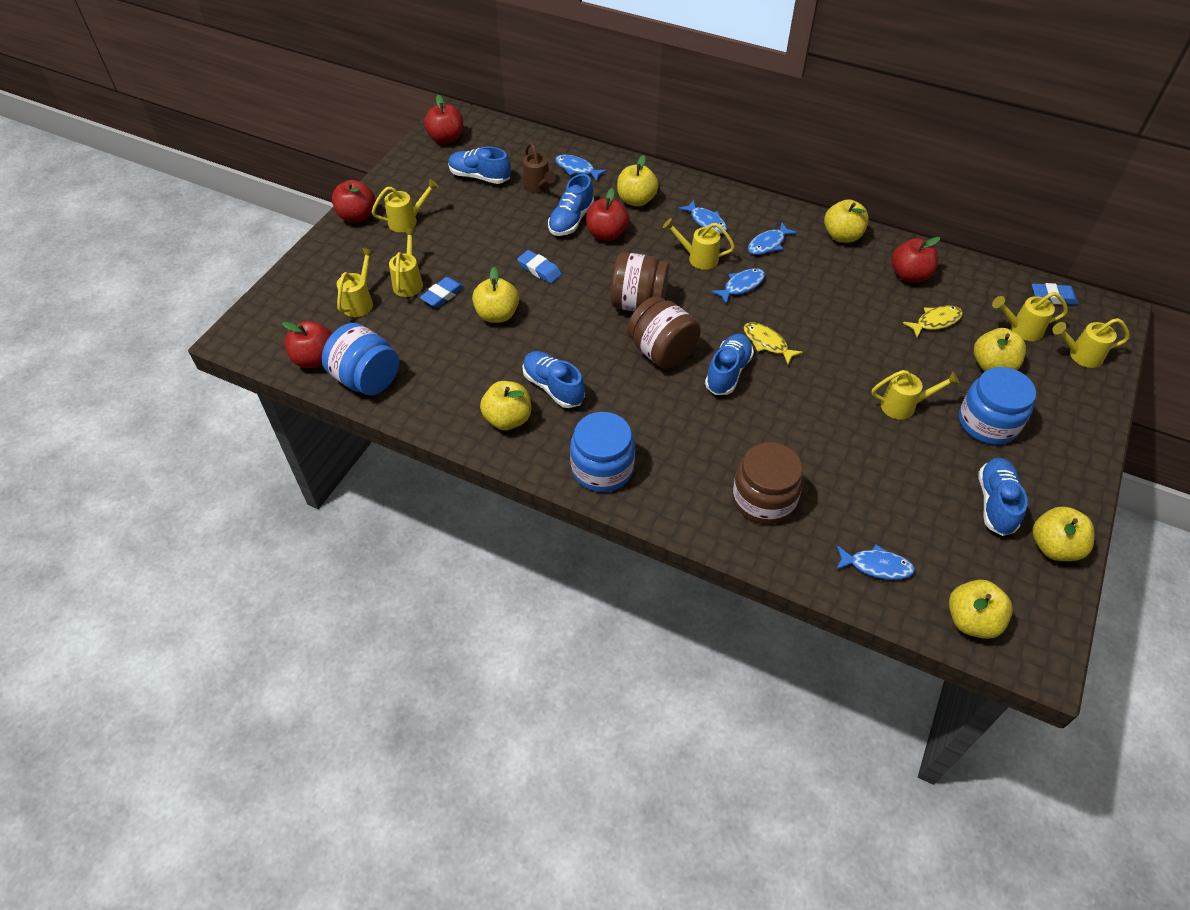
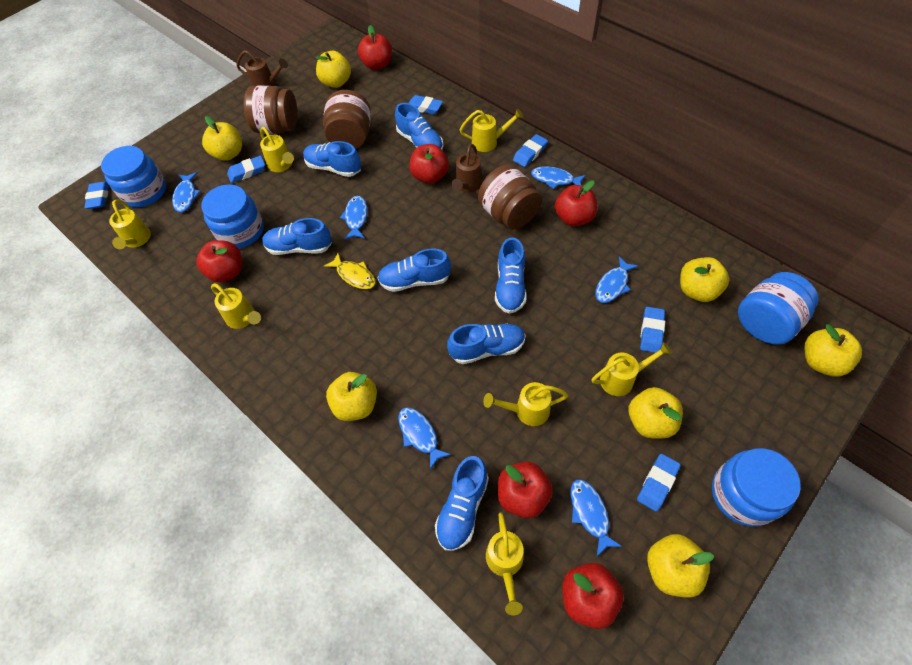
blue eraser: [420,277,464,308] [517,250,562,283] [1032,283,1078,305] = 3 -> [84,182,109,209] [227,156,265,183] [409,95,443,114] [513,134,548,167] [637,454,681,512] [640,307,665,353] = 6
blue fish: [555,155,607,182] [678,200,727,234] [711,268,765,304] [748,223,798,255] [836,545,915,580] = 5 -> [172,172,201,212] [340,196,368,240] [398,407,451,470] [531,166,586,189] [570,479,622,556] [595,256,638,303] = 6
blue jar: [322,323,399,395] [570,412,635,492] [959,367,1036,445] = 3 -> [101,146,166,207] [201,184,264,248] [712,448,801,527] [738,272,819,344] = 4
blue shoe: [448,147,511,184] [522,351,585,408] [548,174,594,236] [705,334,754,395] [978,458,1028,536] = 5 -> [262,218,332,255] [303,141,361,177] [377,248,451,292] [395,103,443,150] [435,456,489,551] [447,324,525,364] [495,237,527,314] = 7
brown watering can: [523,142,556,193] = 1 -> [237,50,288,86] [451,144,482,192] = 2
red apple: [282,321,332,368] [332,180,375,222] [424,94,463,144] [586,188,629,241] [892,237,940,283] = 5 -> [196,240,242,283] [358,25,392,70] [409,144,449,184] [498,462,553,518] [555,180,597,227] [562,563,624,629] = 6
yellow fish: [744,323,803,364] [903,306,963,337] = 2 -> [324,253,375,289] = 1

